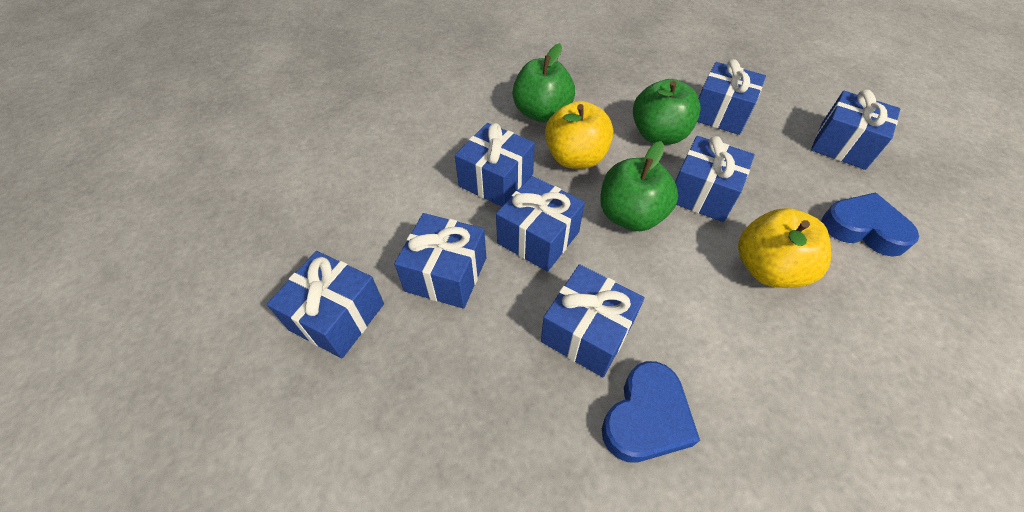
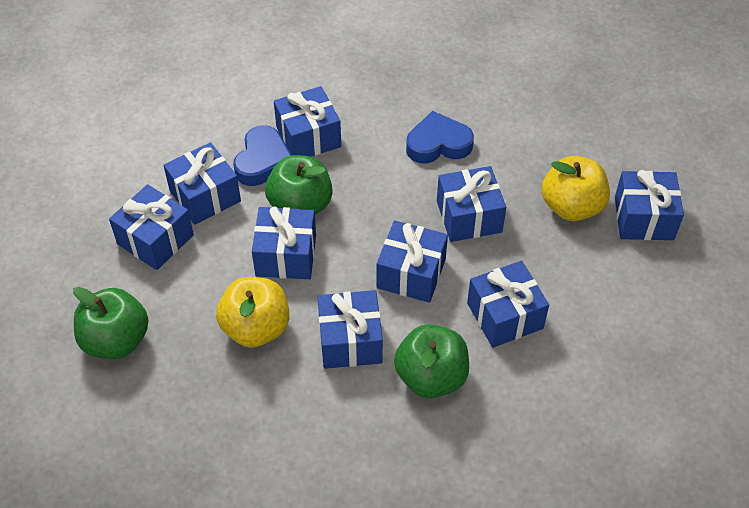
blue gift: [267,251,384,358] [394,213,486,309] [455,123,535,207] [496,176,585,272] [541,264,645,377] [675,136,755,222] [697,59,766,135] [811,90,900,170] = 8 -> [109,184,194,270] [163,142,241,225] [252,207,316,279] [274,86,341,157] [317,290,383,369] [377,220,448,303] [437,166,506,242] [467,261,549,348] [615,170,684,240] = 9

